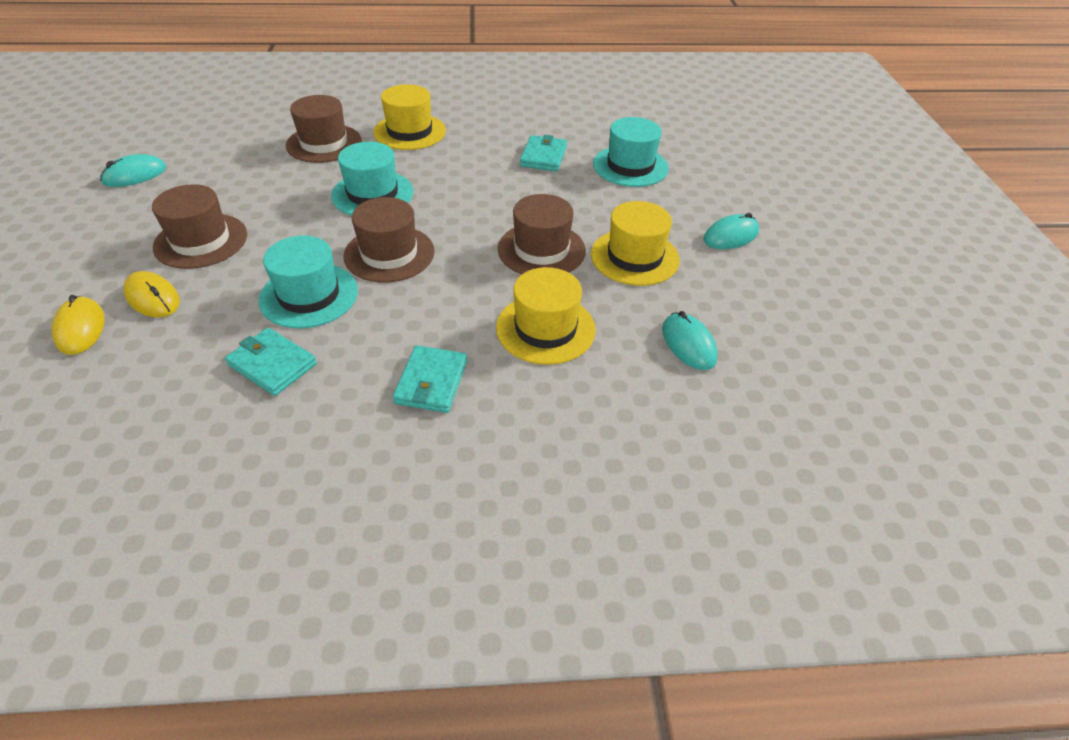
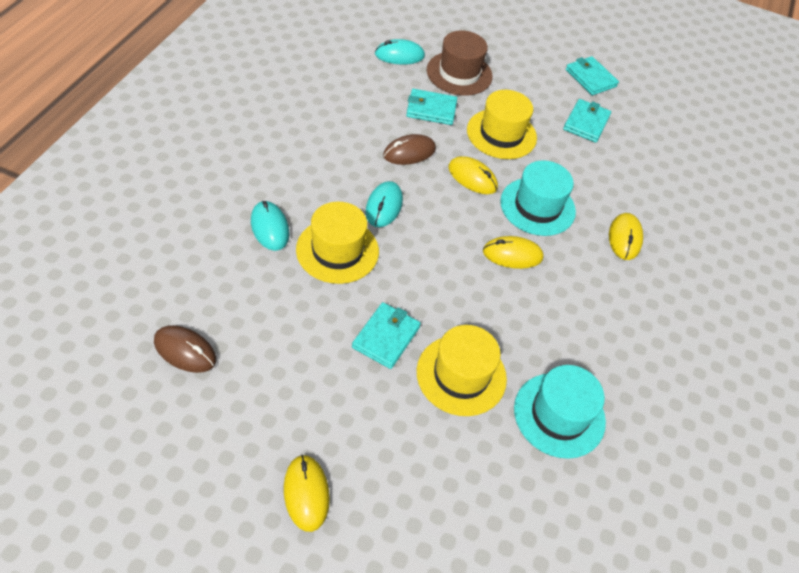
brown hat: [152,184,247,269] [286,95,362,163] [343,197,435,283] [498,194,586,274] = 4 -> [427,30,493,96] = 1
brown mouse: none = 0 -> [154,325,216,373] [383,134,436,165] = 2
turquoise hat: [259,235,358,328] [331,142,414,215] [593,117,669,187] = 3 -> [500,160,576,236] [514,365,606,459] = 2
turquoise wallet: [225,328,317,396] [393,345,467,413] [520,135,567,171] = 3 -> [352,302,421,369] [406,89,457,125] [563,99,611,143] [566,56,619,95] = 4
yellow mouse: [52,295,105,355] [123,271,180,318] = 2 -> [284,455,330,532] [448,156,498,194] [483,236,544,269] [609,213,643,260] = 4

